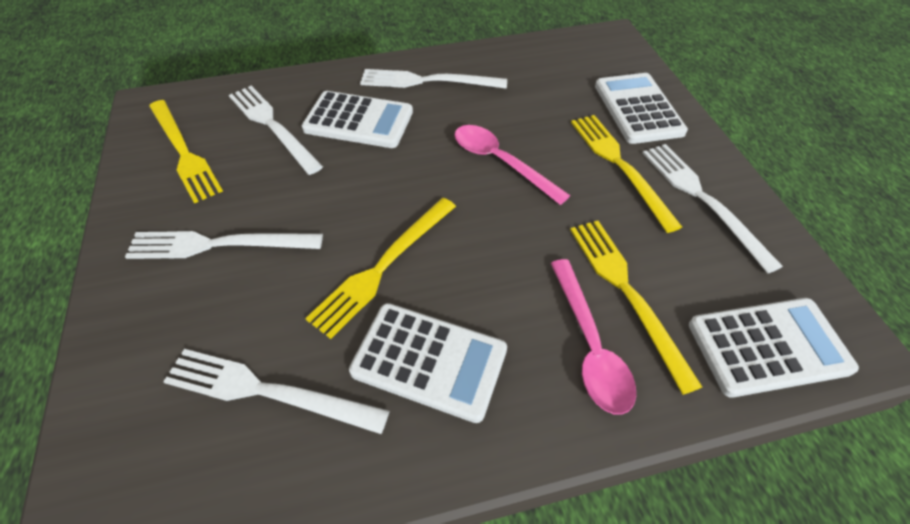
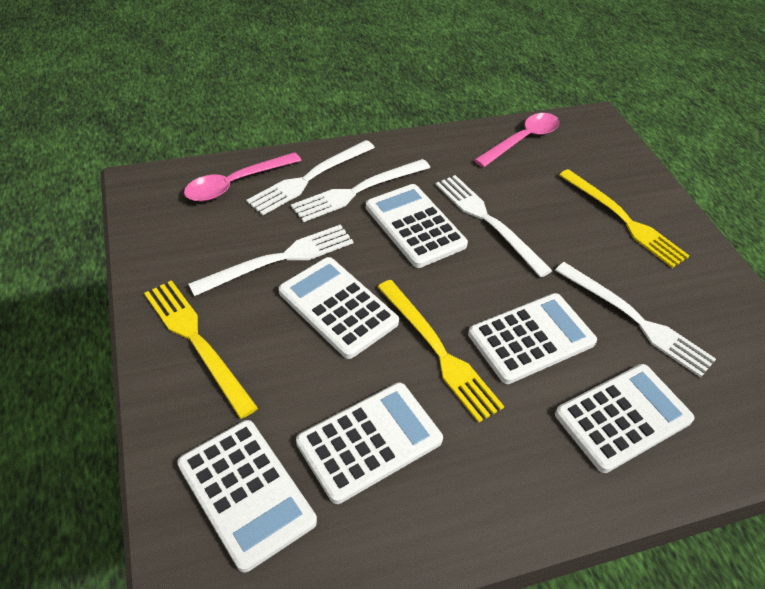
white calculator: [302,91,413,148] [349,303,507,423] [595,73,688,144] [689,298,859,398] = 4 -> [177,420,317,572] [279,257,399,359] [296,383,443,504] [366,184,468,268] [468,293,597,384] [555,364,694,473] = 6
yellow fork: [149,100,223,203] [305,198,456,339] [570,221,702,395] [571,115,682,233] = 4 -> [144,280,258,419] [378,280,505,423] [559,169,689,268] = 3

